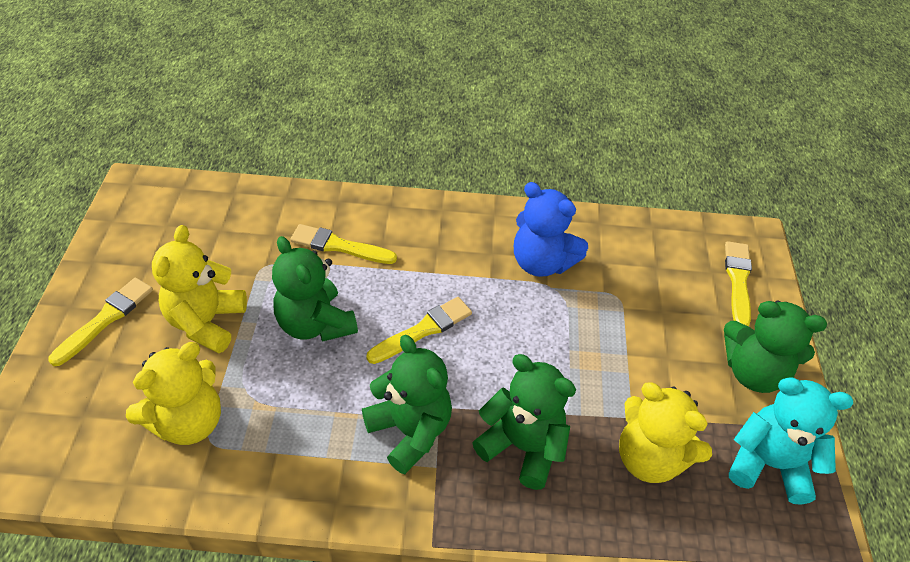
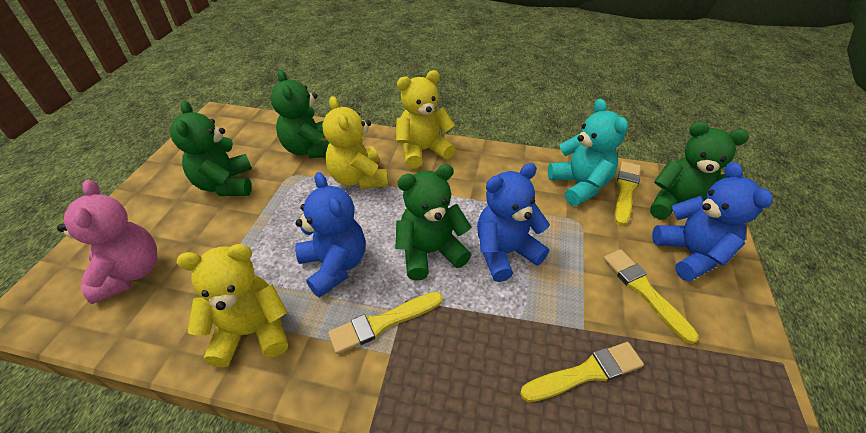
blue teddy bear: [514,182,588,277] = 1 -> [295,172,365,297] [477,163,550,282] [652,162,772,282] = 3
pink teddy bear: none = 0 -> [57,179,157,304] = 1

